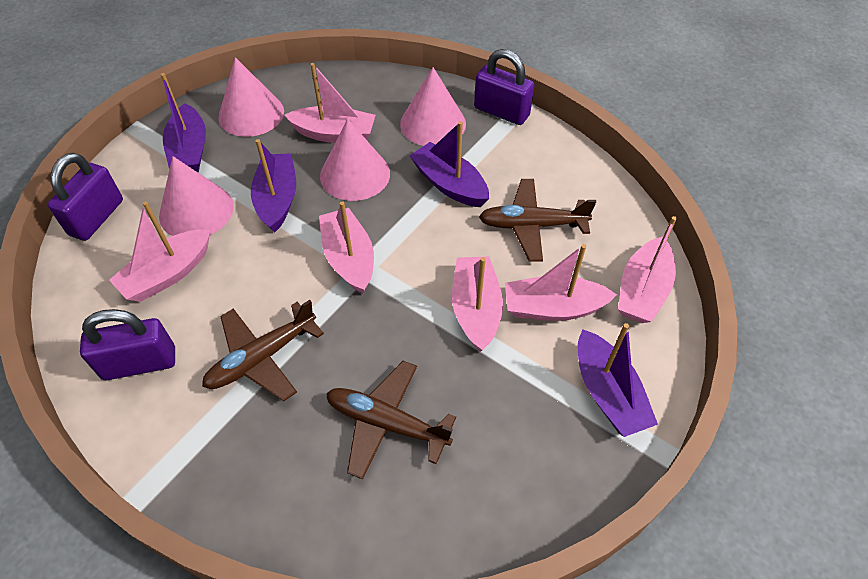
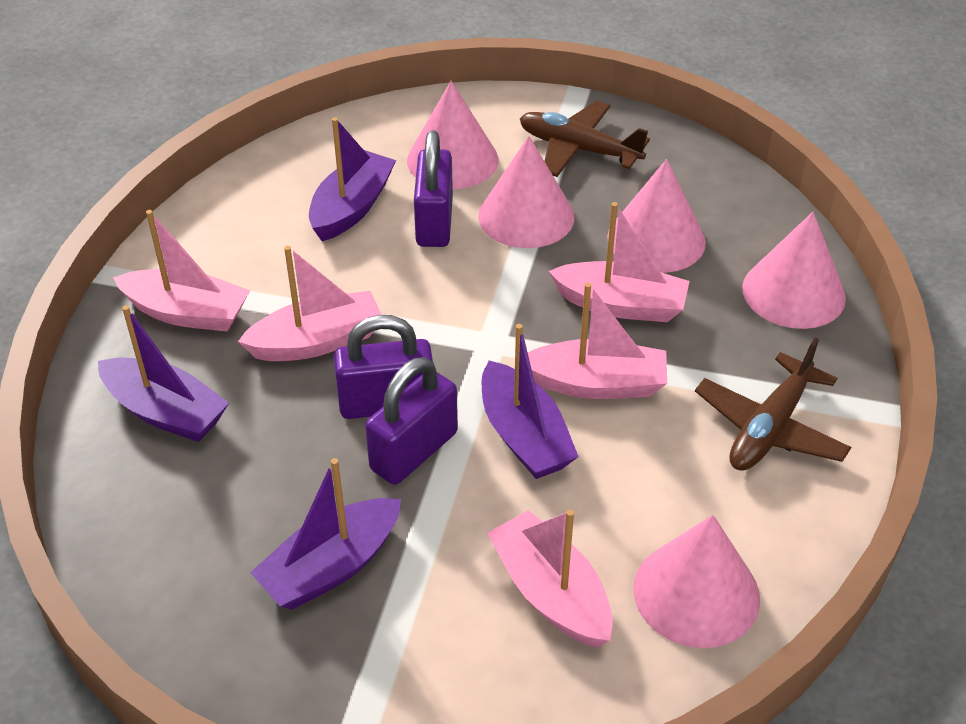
brown plane: [202,300,324,401] [326,361,456,480] [479,179,596,262] = 3 -> [520,101,650,177] [695,338,851,471] = 2
pink boat: [109,201,210,302] [284,63,376,143] [319,201,374,294] [452,256,503,352] [505,244,617,321] [618,216,677,323] = 6 -> [113,210,250,332] [238,246,382,361] [487,509,613,648] [528,283,667,399] [549,202,690,322] = 5
pink cone: [159,156,234,236] [218,57,284,137] [320,119,390,201] [400,67,466,146] = 4 -> [407,81,499,189] [478,136,575,248] [607,159,706,273] [633,515,760,648] [742,212,846,329] = 5

